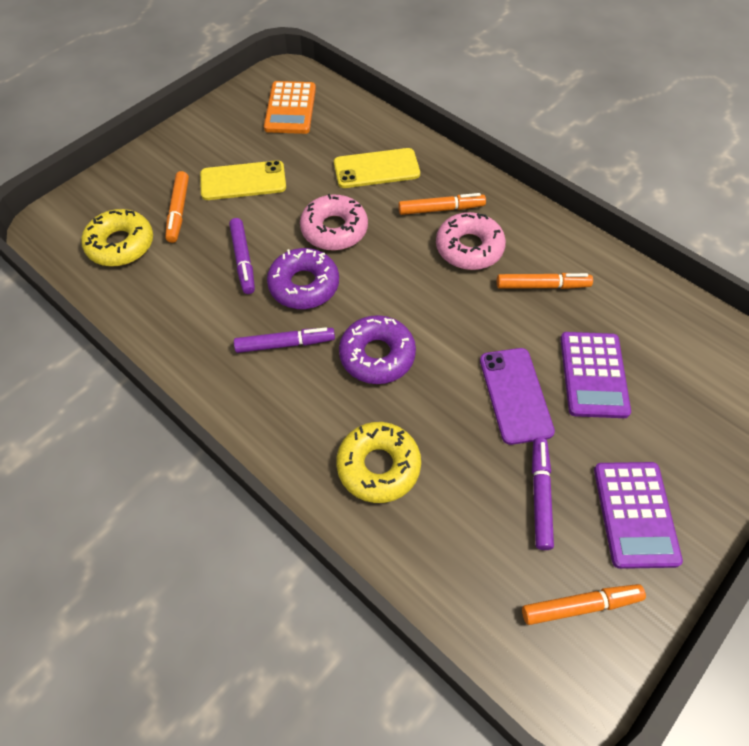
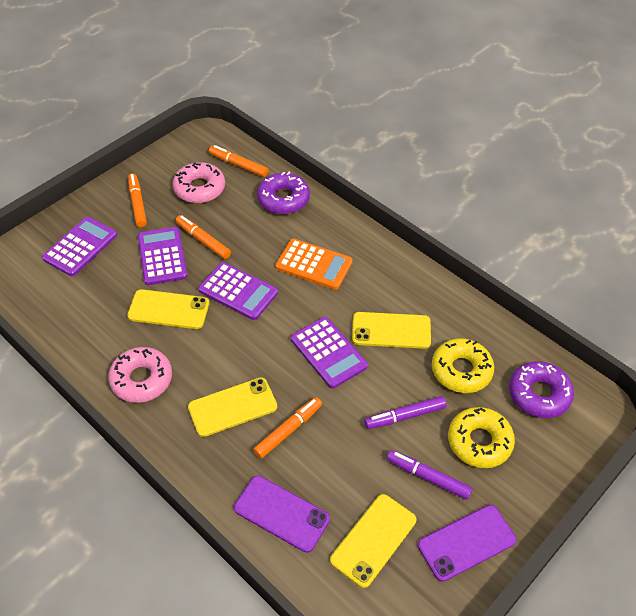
purple calculator: [560,332,631,418] [594,462,683,569] = 2 -> [42,217,117,276] [138,227,187,285] [198,262,278,320] [291,317,368,389] = 4
purple marker: [229,218,255,294] [234,327,335,353] [532,438,554,550] = 3 -> [364,396,447,429] [387,450,472,500] = 2
purple phone: [480,348,555,445] = 1 -> [234,476,330,553] [418,505,516,582] = 2
yellow phone: [200,160,286,200] [334,148,420,188] = 2 -> [127,289,209,329] [188,377,277,437] [330,494,416,588] [352,312,431,349] = 4

